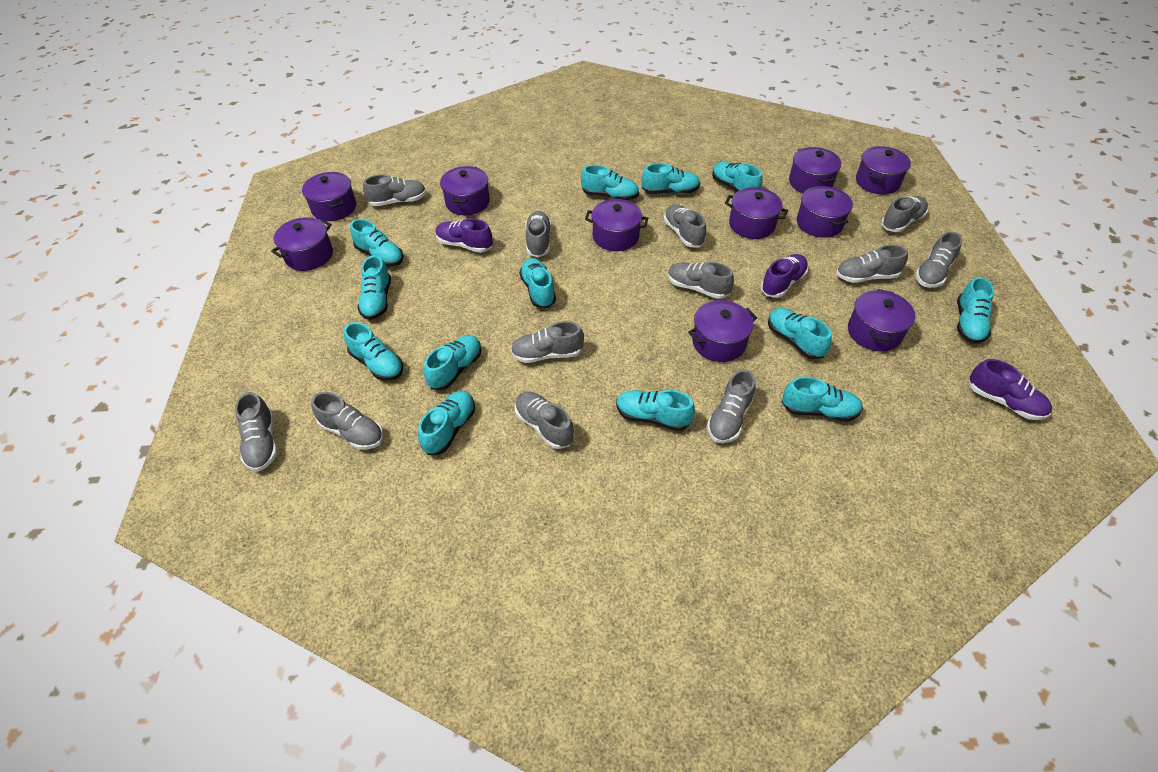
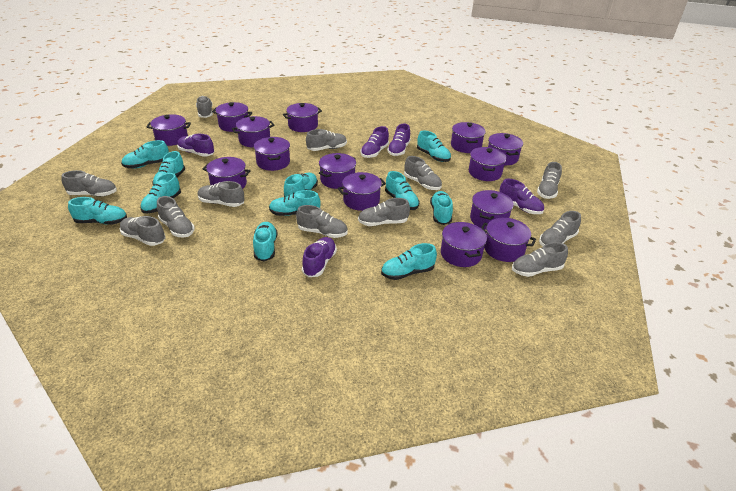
purple pot: [271,217,333,271] [302,172,356,221] [440,166,490,215] [585,199,648,251] [688,300,757,362] [725,187,788,239] [789,147,841,193] [797,186,853,238] [848,289,915,351] [856,146,911,195] = 10 -> [147,114,191,146] [203,157,251,189] [212,102,253,132] [232,116,274,148] [254,137,290,171] [283,103,322,132] [319,153,356,189] [338,172,386,211] [441,222,487,267] [451,122,486,153] [469,147,507,181] [470,190,514,230] [481,218,536,262] [488,133,523,165] = 14
purple shoe: [436,218,493,253] [761,254,808,298] [969,359,1052,420] = 3 -> [177,134,214,157] [302,237,337,277] [361,126,389,158] [387,123,411,156] [499,178,544,214] = 5
turquoise shoe: [344,322,403,381] [350,219,404,267] [357,255,391,320] [418,391,475,455] [424,335,481,390] [519,258,556,308] [581,165,639,200] [616,390,695,431] [642,163,700,194] [712,162,762,192] [768,308,832,359] [782,377,863,422] [957,277,994,343] = 13 -> [68,197,127,225] [121,140,169,168] [140,173,181,213] [152,151,185,185] [253,222,277,261] [269,190,320,216] [284,173,318,197] [381,243,437,280] [385,171,419,210] [417,130,451,162] [430,191,453,225] = 11

